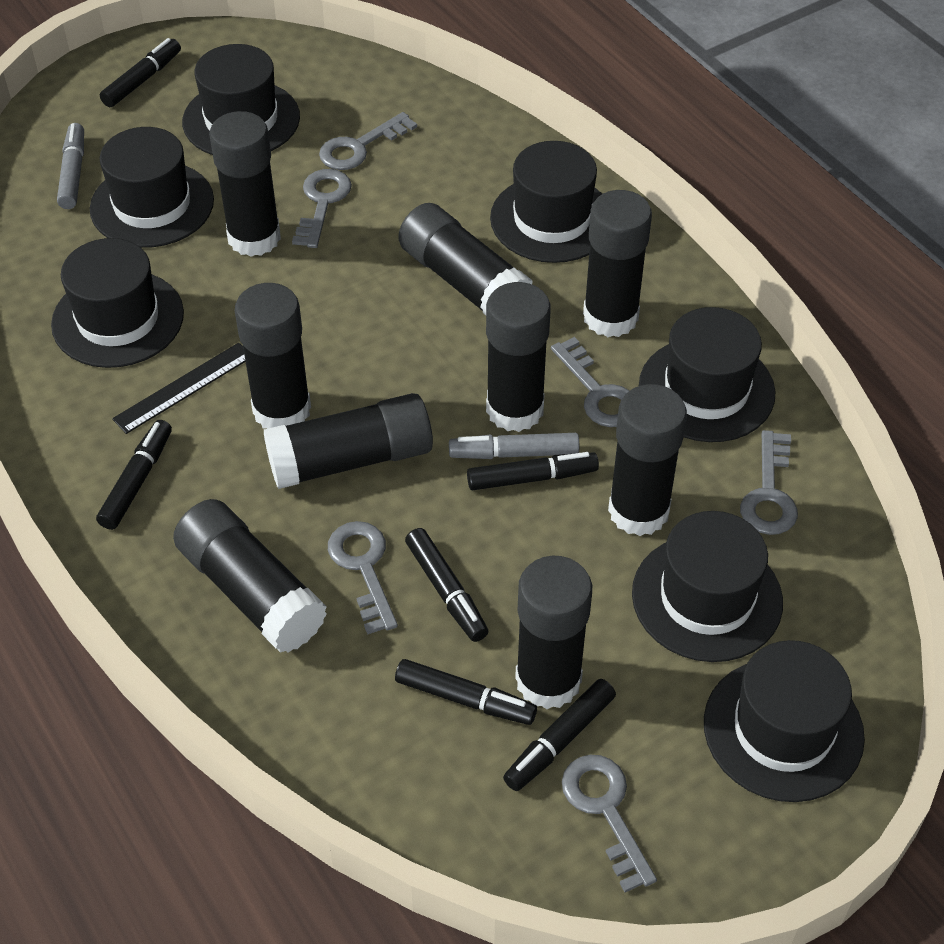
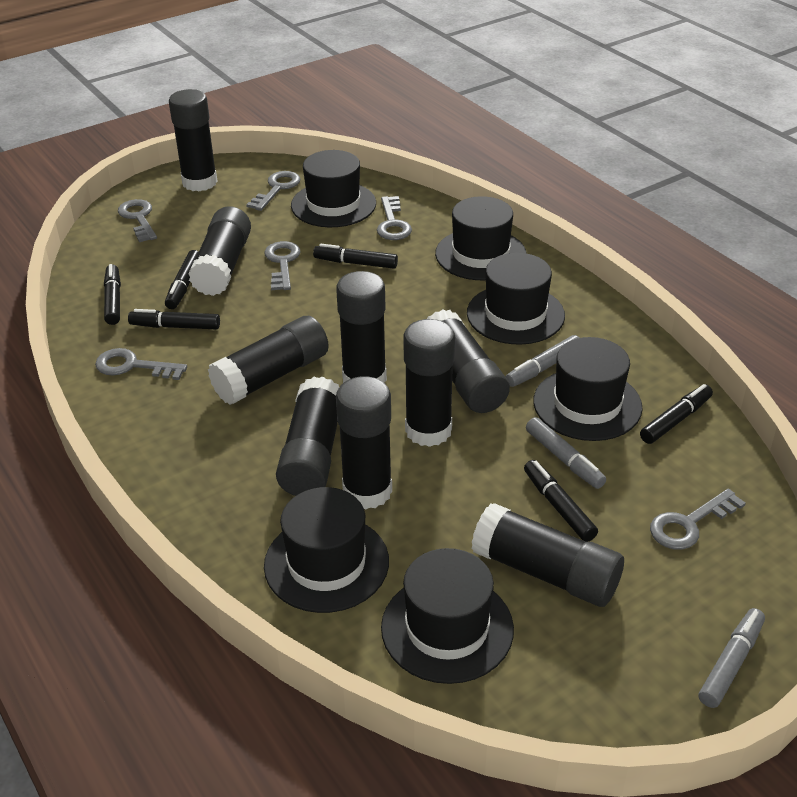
black hat: [51,238,184,368] [90,127,214,248] [182,44,300,155] [490,141,602,263] [632,511,783,662] [639,307,776,442] [704,640,865,802] = 7 -> [264,487,389,613] [291,150,376,227] [381,548,514,684] [435,196,527,280] [467,253,565,345] [533,337,643,441] = 6
black ruler: [112,343,246,434] = 1 -> none = 0
grey marker: [57,123,84,209] [449,433,579,459] = 2 -> [506,335,579,387] [526,417,606,489] [699,608,765,708] = 3

